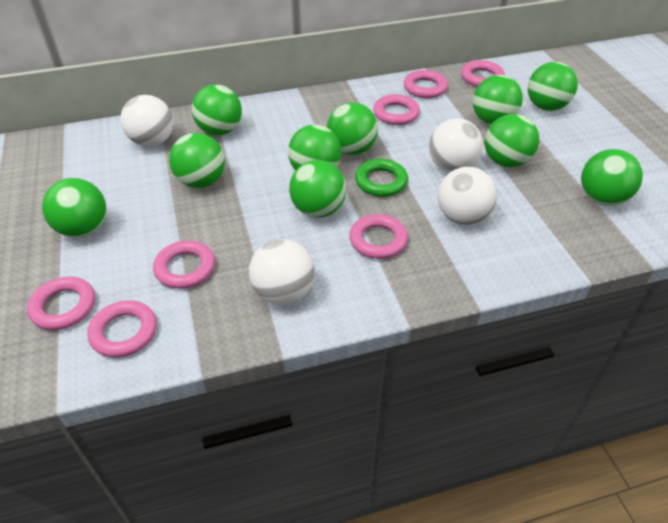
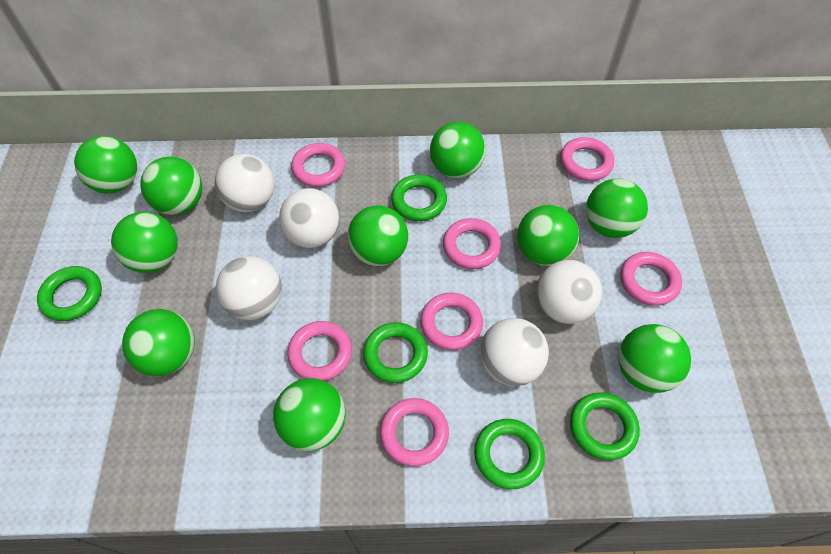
green ring: [355,159,408,197] = 1 -> [37,266,102,321] [363,322,428,383] [391,175,447,221] [474,419,545,489] [570,392,640,460] = 5
white ball: [120,95,173,147] [249,239,315,305] [429,118,483,172] [437,167,497,225] = 4 -> [215,154,274,212] [216,256,282,320] [279,188,340,248] [480,318,549,386] [536,260,602,324] = 5

